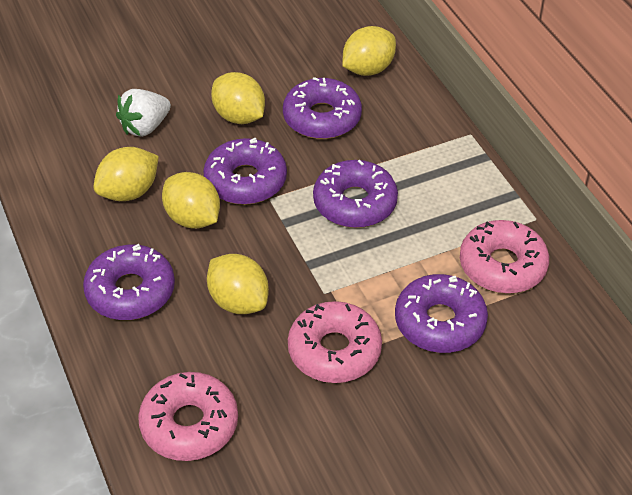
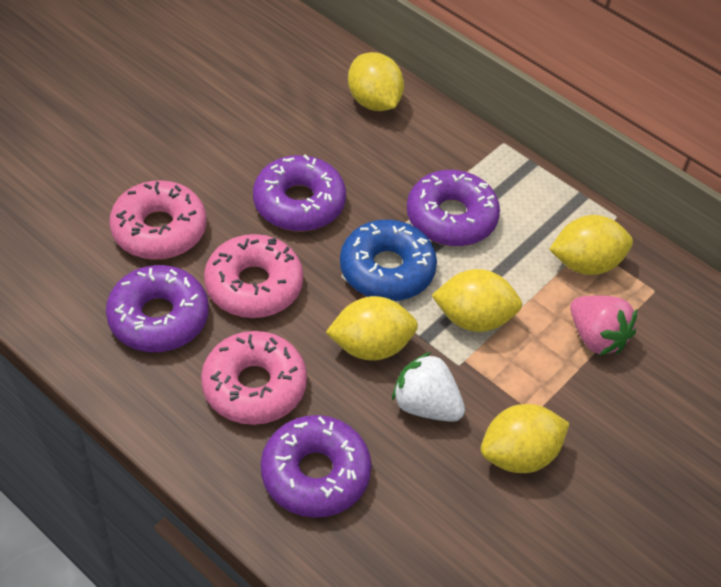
blue donut: none = 0 -> [340,220,437,301] = 1
pink strawberry: none = 0 -> [570,295,637,356] = 1
purple donut: [83,244,175,320] [203,138,287,205] [283,77,362,139] [313,160,398,228] [395,274,488,353] = 5 -> [106,265,209,352] [253,155,346,231] [261,415,372,518] [407,170,500,246] = 4

